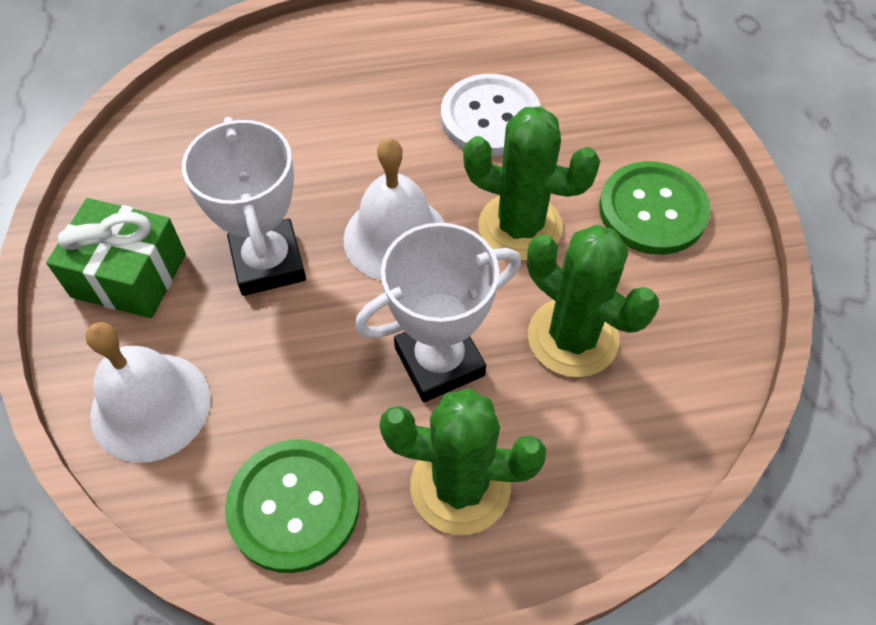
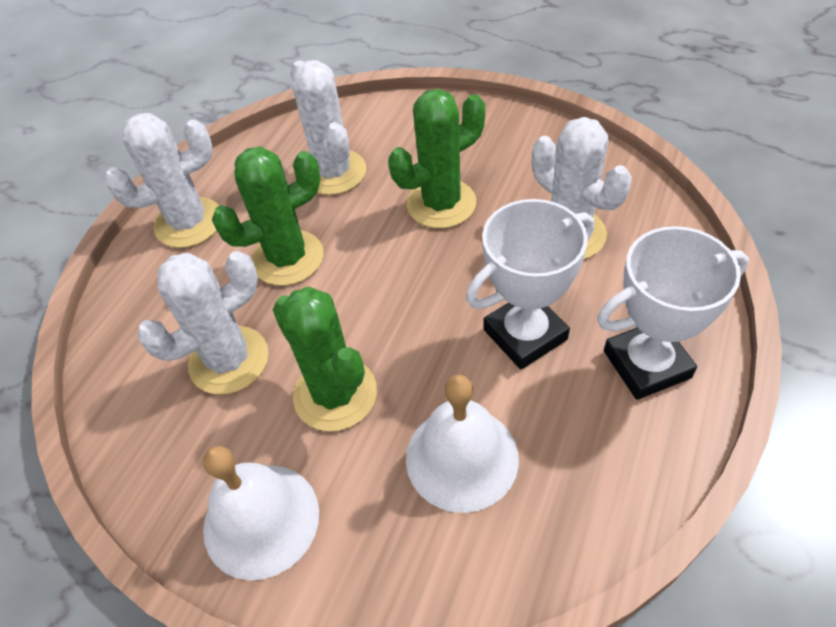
green button: [225,440,360,573] [599,161,711,255] = 2 -> none = 0
green gift: [46,198,186,318] = 1 -> none = 0
white button: [441,74,541,156] = 1 -> none = 0
white cactus: none = 0 -> [105,113,219,248] [137,251,269,394] [290,60,366,195] [532,117,632,260] = 4

